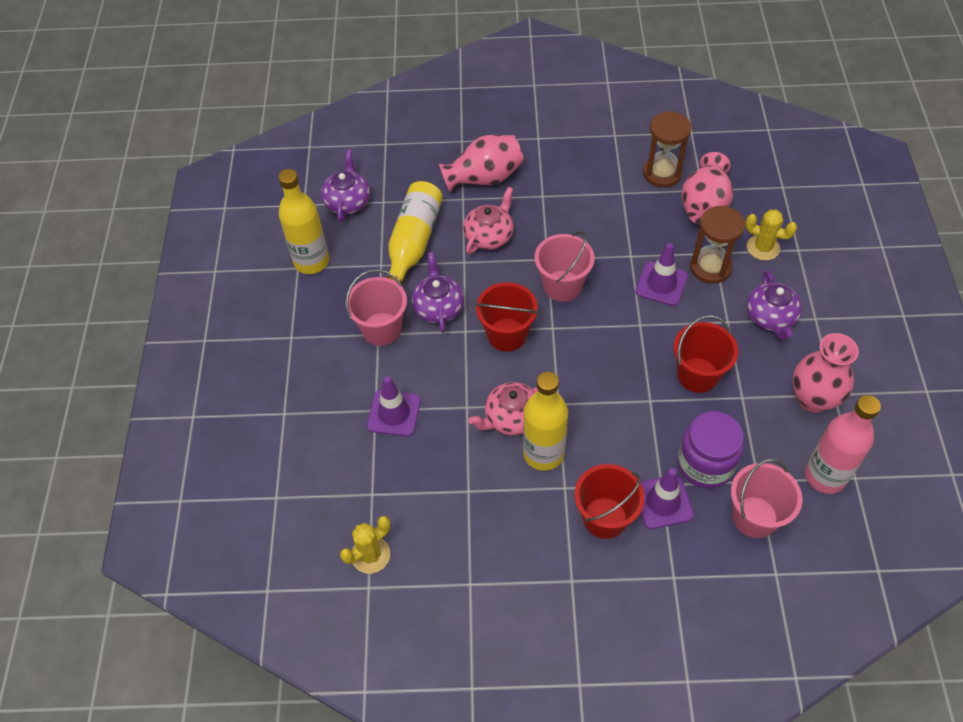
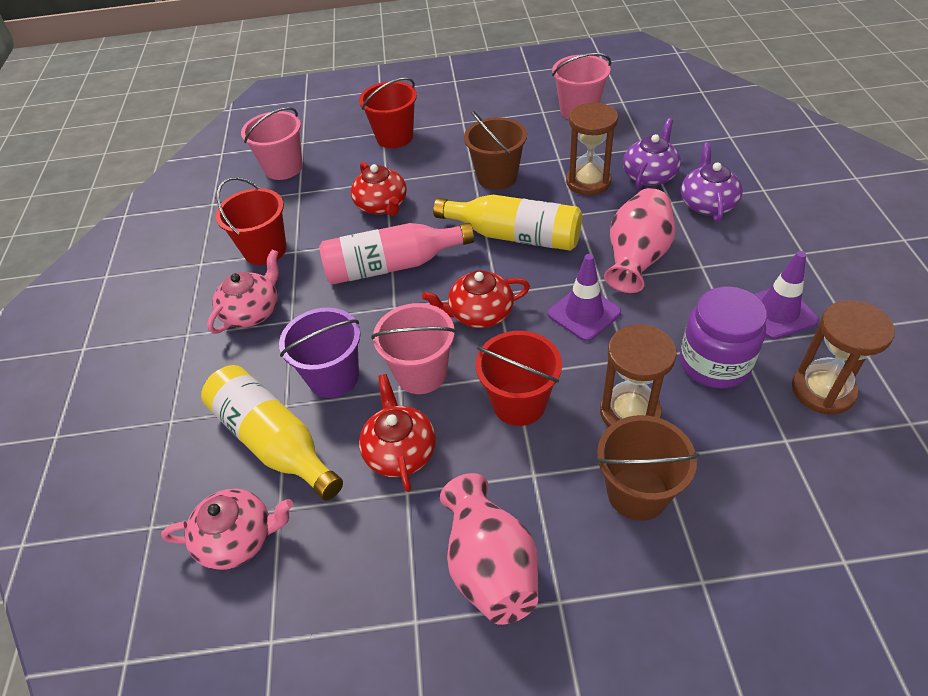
brown bucket: none = 0 -> [464,111,527,190] [596,415,699,521] = 2
brown hourglass: [643,111,692,188] [690,206,745,284] = 2 -> [566,102,618,195] [600,324,677,427] [792,300,895,414] = 3
pink vase: [439,135,524,192] [682,152,733,225] [793,333,859,413] = 3 -> [440,473,538,625] [604,188,676,293] = 2
purple bucket: none = 0 -> [279,308,361,398] = 1
purple teapot: [321,150,370,222] [411,252,464,333] [747,270,802,340] = 3 -> [623,118,681,189] [681,142,743,222] = 2
purple traffic cone: [367,377,421,437] [635,243,688,306] [641,468,694,529] = 3 -> [548,254,621,341] [754,251,819,339] = 2
red teapot: none = 0 -> [351,162,407,216] [359,374,436,492] [422,270,530,328] = 3
yellow bottle: [278,169,329,274] [387,181,443,285] [523,372,568,471] = 3 -> [201,365,343,501] [433,195,582,251] = 2
yellow cactus: [340,516,390,574] [745,209,797,261] = 2 -> none = 0

